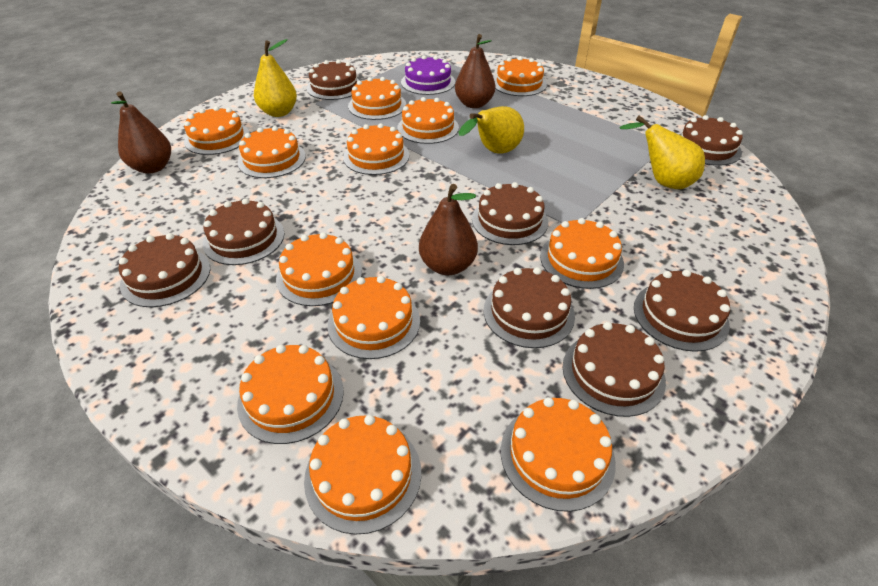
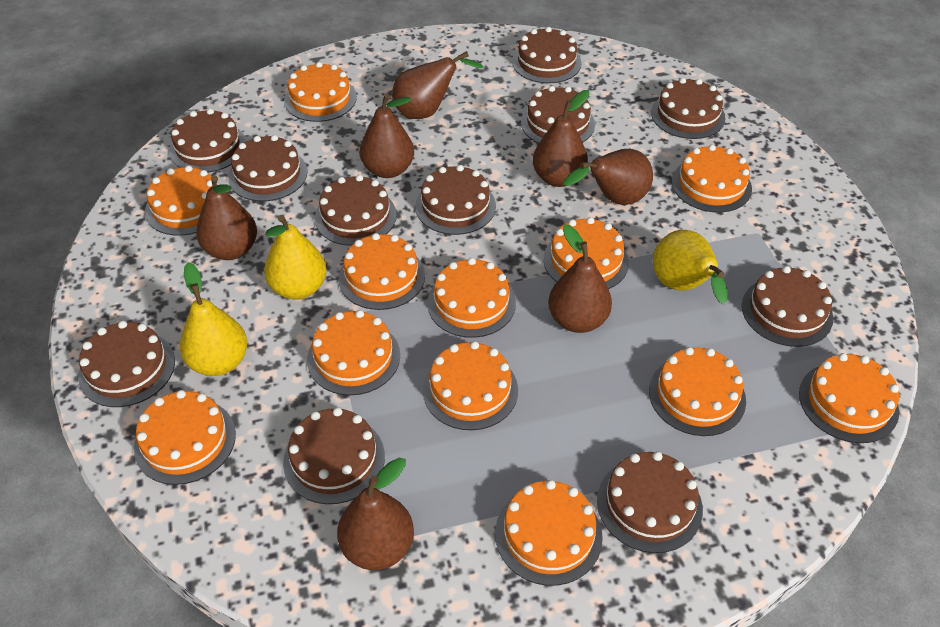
brown cake: [119,233,210,307] [203,198,284,265] [307,60,360,100] [472,182,548,245] [484,267,575,348] [563,322,666,417] [634,270,730,352] [679,115,743,166] = 8 -> [78,321,175,407] [169,108,246,173] [228,135,307,201] [283,407,385,504] [315,175,397,246] [415,165,496,235] [512,27,581,83] [521,86,595,143] [597,451,703,553] [651,78,726,139] [742,266,833,347] = 11
brown pear: [111,92,171,174] [419,184,478,275] [455,34,496,108] = 3 -> [196,175,257,260] [337,458,414,570] [360,94,414,178] [392,51,484,119] [533,90,590,187] [548,224,612,333] [564,149,653,205] = 7
purple cake: [401,55,455,95] = 1 -> none = 0

